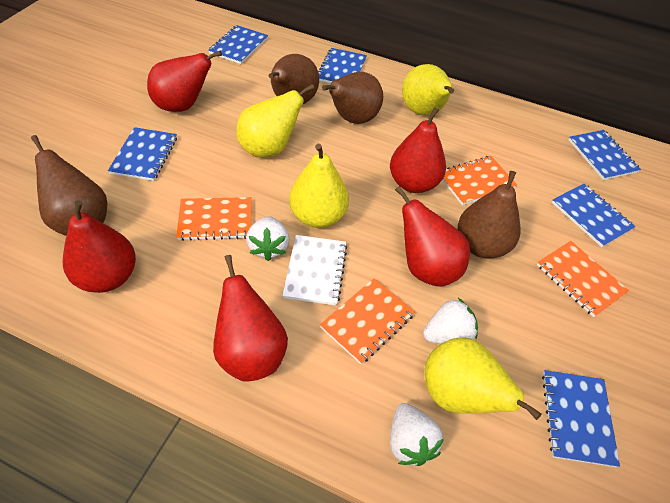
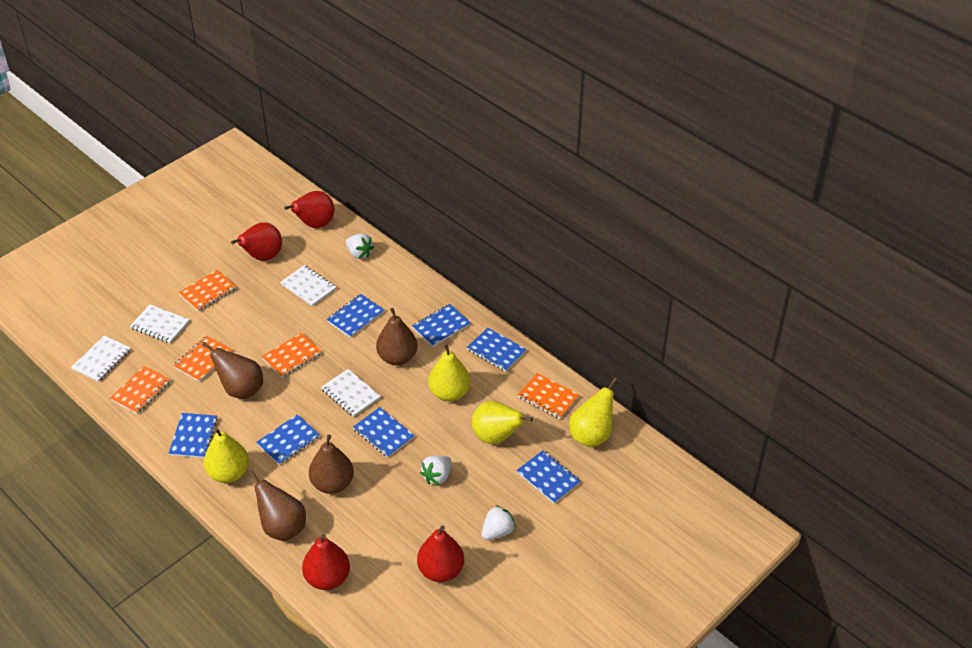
blue notebook: [108,127,177,181] [208,25,268,64] [318,48,367,83] [542,370,620,467] [552,184,636,247] [569,130,641,180] = 6 -> [169,413,218,458] [256,414,320,465] [327,294,384,338] [353,407,415,458] [412,304,471,347] [467,328,527,372] [517,450,581,504] = 7
orange notebook: [176,197,252,241] [320,278,415,364] [442,156,517,205] [537,241,629,317] = 4 -> [110,366,171,414] [173,336,233,382] [178,270,237,312] [261,333,322,378] [518,373,579,419] = 5
red pear: [63,200,136,293] [147,51,222,112] [213,255,288,382] [390,108,446,193] [395,186,470,287] = 5 -> [231,223,282,261] [284,191,334,228] [302,534,350,590] [417,525,464,582] = 4
white notebook: [282,235,347,305] = 1 -> [71,336,131,382] [130,305,189,344] [280,265,336,306] [321,369,381,417] = 4

